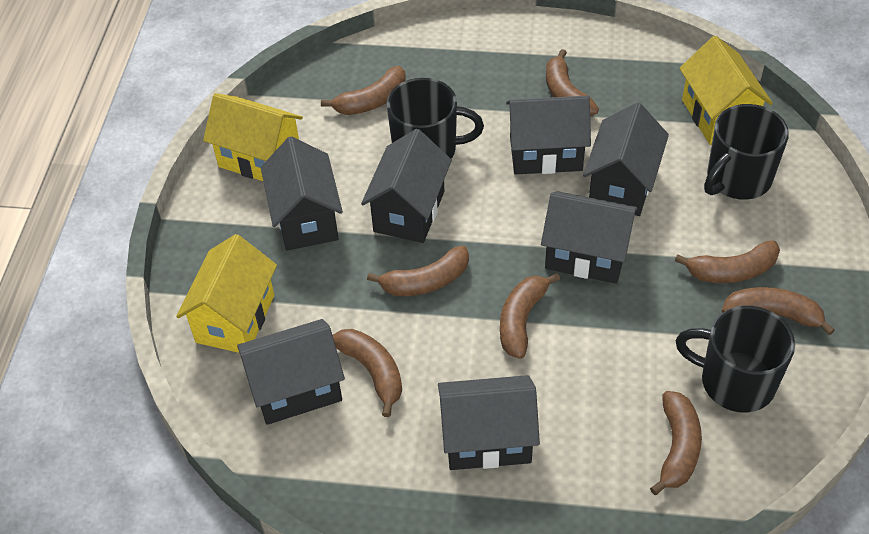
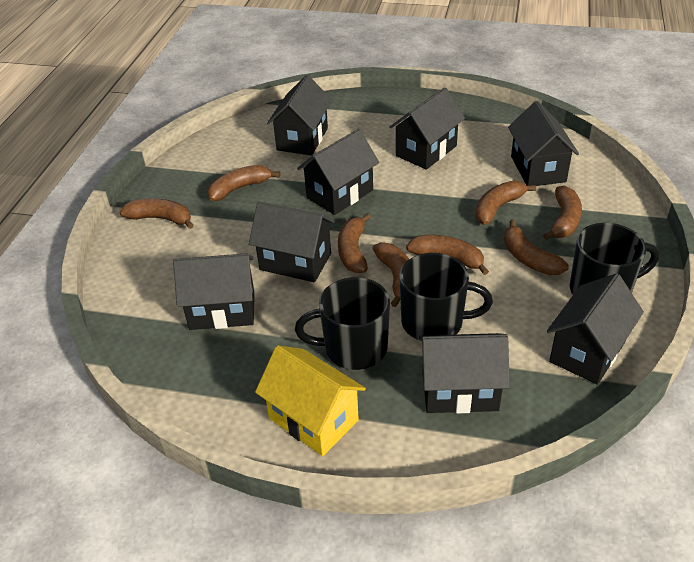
black house: [237,319,345,425] [261,136,343,251] [361,129,452,243] [438,375,540,470] [506,96,591,174] [541,191,638,284] [583,103,669,216] = 7 -> [173,253,254,330] [249,202,335,282] [267,75,332,156] [297,129,379,215] [389,87,465,170] [419,333,510,413] [508,101,579,186] [547,273,644,385] = 8
yellow house: [176,234,277,353] [203,93,303,181] [679,36,773,145] = 3 -> [255,345,366,456] = 1

